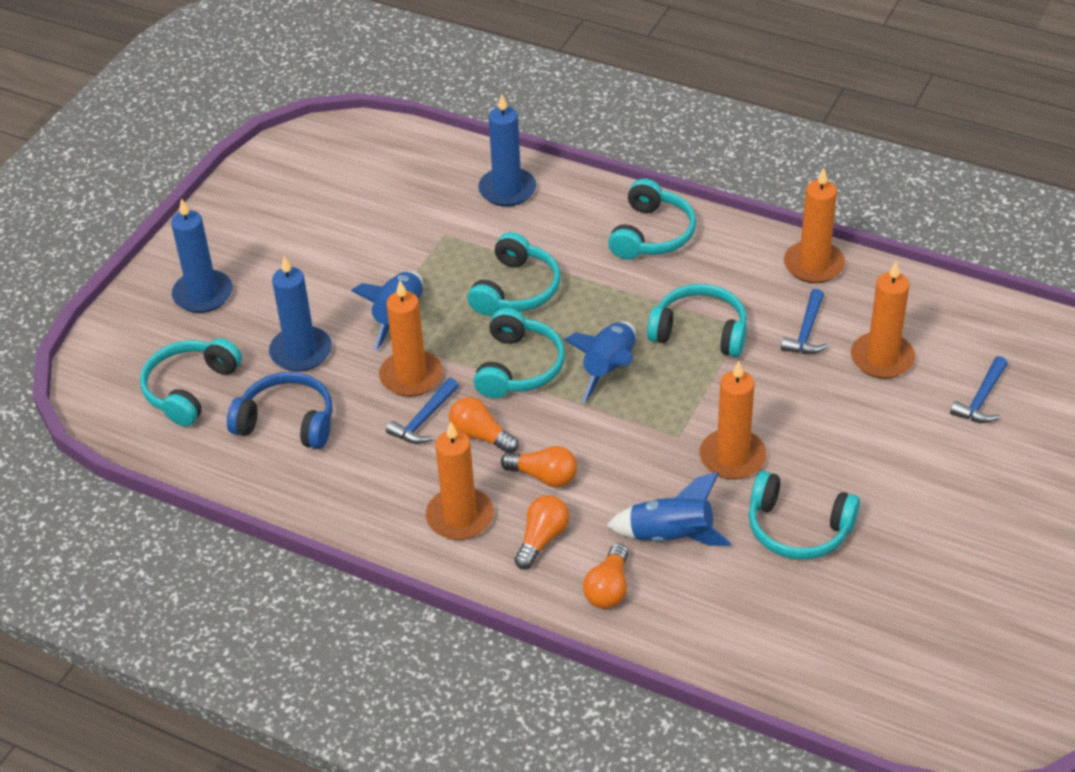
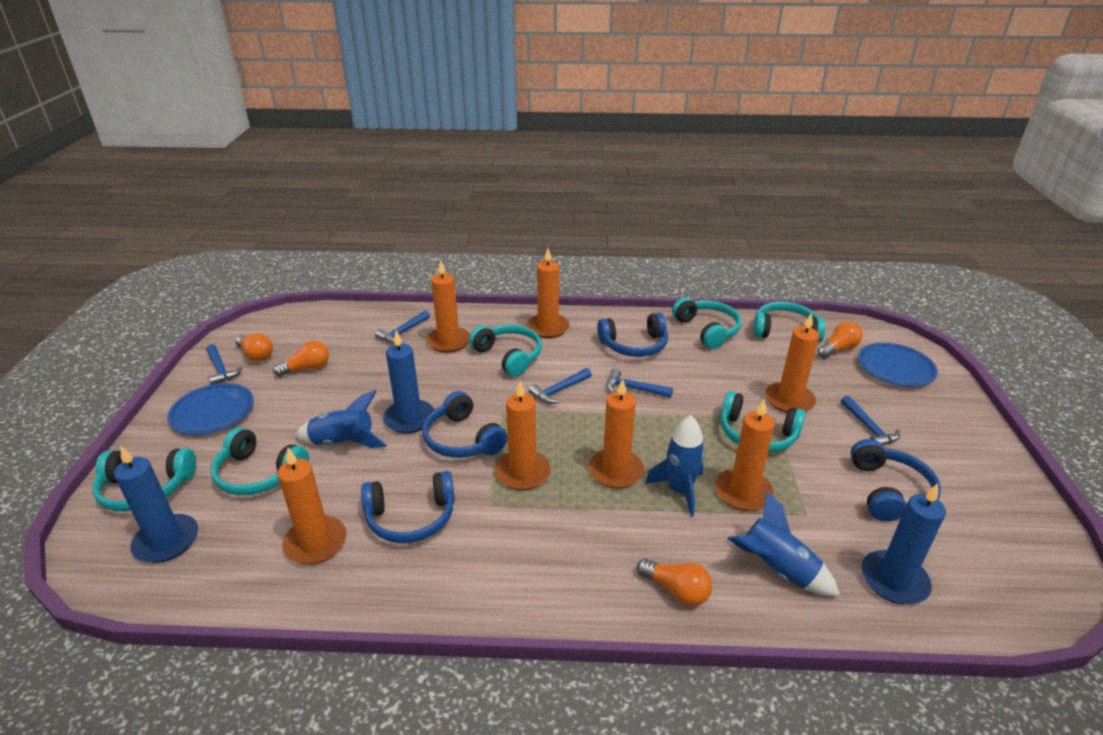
blue hammer: [386,378,459,444] [781,289,828,354] [950,356,1008,423] = 3 -> [206,344,243,385] [375,310,430,344] [529,368,592,404] [607,368,673,398] [841,396,900,445] = 5
blue headphones: [227,372,333,449] = 1 -> [361,471,455,543] [422,391,508,458] [597,313,668,357] [850,439,941,521] = 4
blue plate: none = 0 -> [167,383,254,435] [858,343,938,387] = 2
orange candle: [379,280,443,397] [425,421,494,540] [699,361,767,479] [784,168,845,283] [851,261,915,379] = 5 -> [277,448,347,565] [427,260,470,353] [495,381,551,490] [527,248,570,338] [588,379,644,488] [715,399,775,511] [765,313,819,413] = 7

